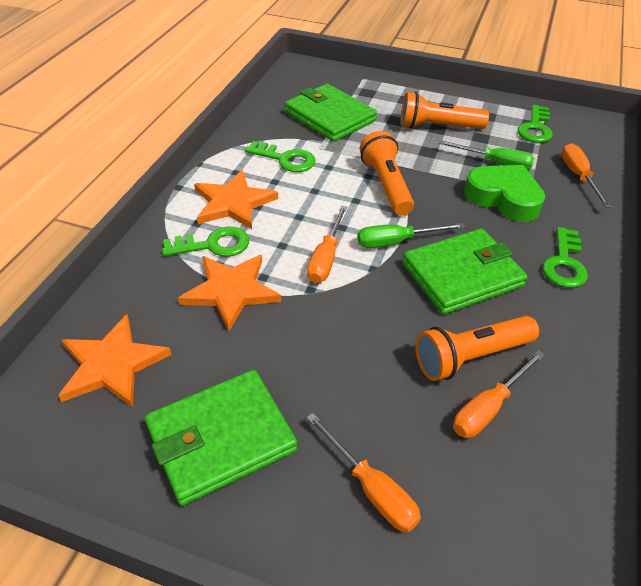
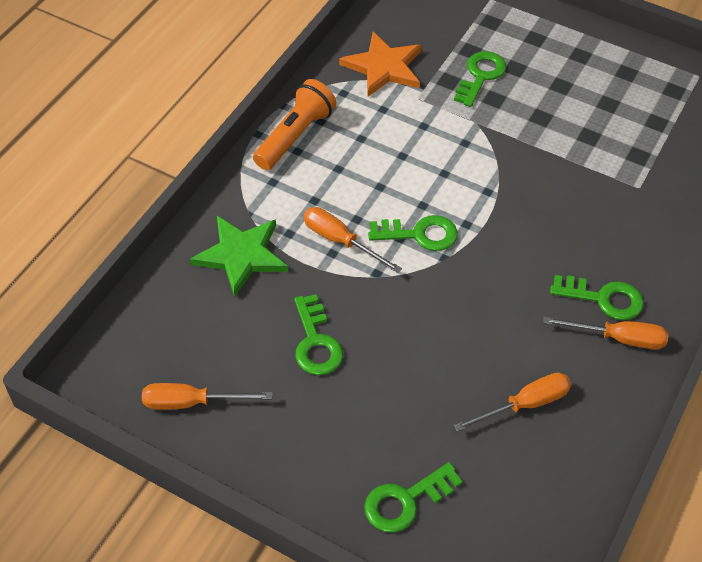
green heart: [464,165,545,222] = 1 -> none = 0
green key: [162,226,249,257] [245,141,316,172] [518,105,553,143] [542,227,588,288] = 4 -> [294,294,343,375] [364,462,463,533] [368,215,458,251] [454,51,506,107] [550,275,644,320] = 5
green screwdriver: [357,223,465,248] [438,140,534,170] = 2 -> none = 0
green star: none = 0 -> [190,216,288,297] = 1
green wallet: [145,370,297,506] [285,84,377,142] [402,228,528,315] = 3 -> none = 0
orange flashlight: [360,131,414,215] [401,92,489,129] [415,316,539,381] = 3 -> [253,79,336,170] = 1
orange star: [58,314,172,408] [178,255,281,331] [194,170,278,229] = 3 -> [339,32,422,97] = 1

